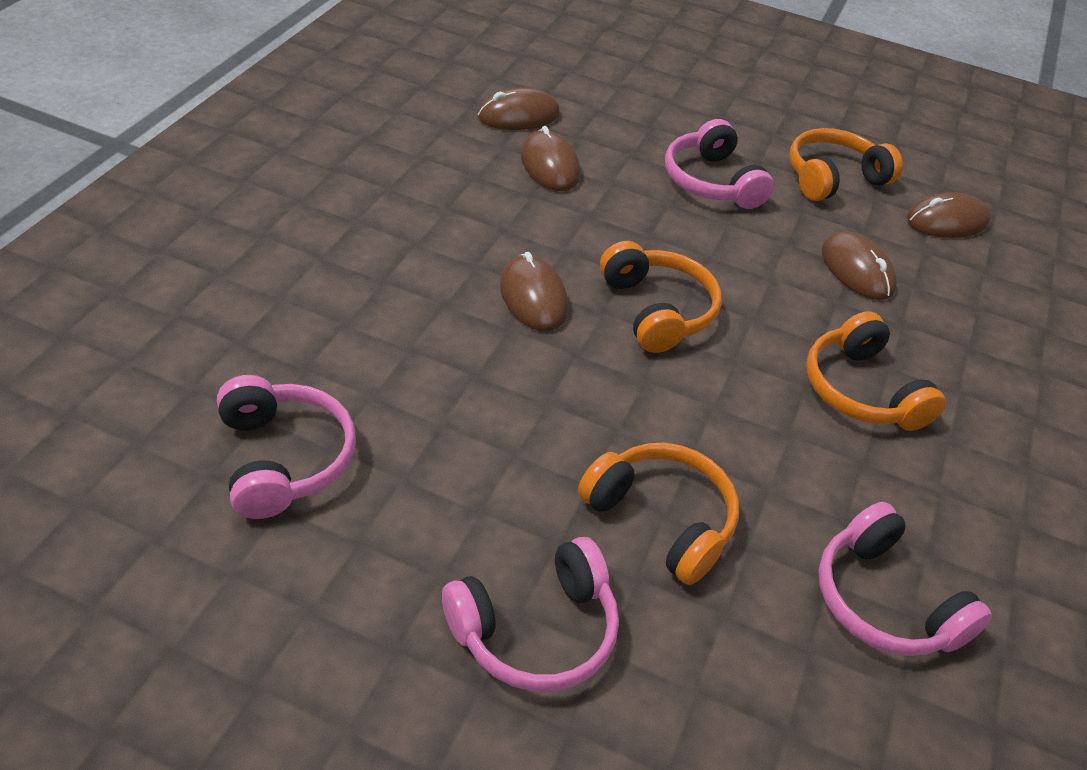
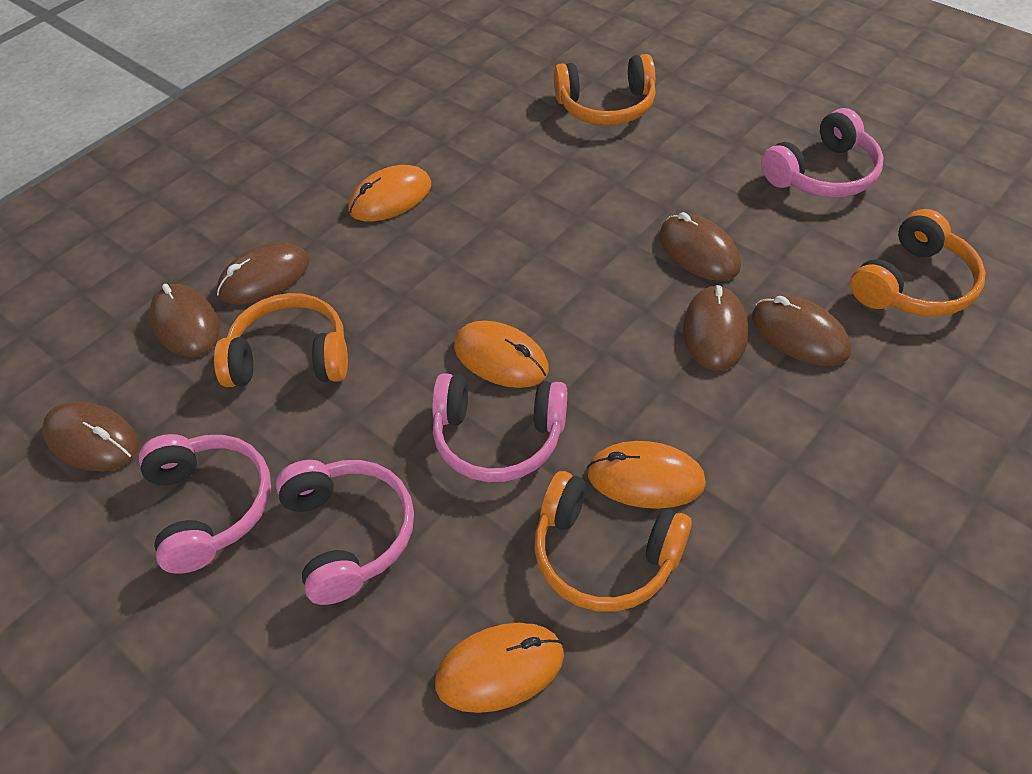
brown mouse: [477,87,560,130] [500,252,568,331] [521,126,580,191] [822,232,897,300] [907,192,991,238] = 5 -> [42,401,139,471] [149,284,220,357] [217,243,309,305] [659,212,741,281] [683,285,748,371] [752,295,851,366] = 6
orange mouse: none = 0 -> [348,165,431,221] [435,623,564,713] [454,321,549,388] [587,441,706,509] = 4

